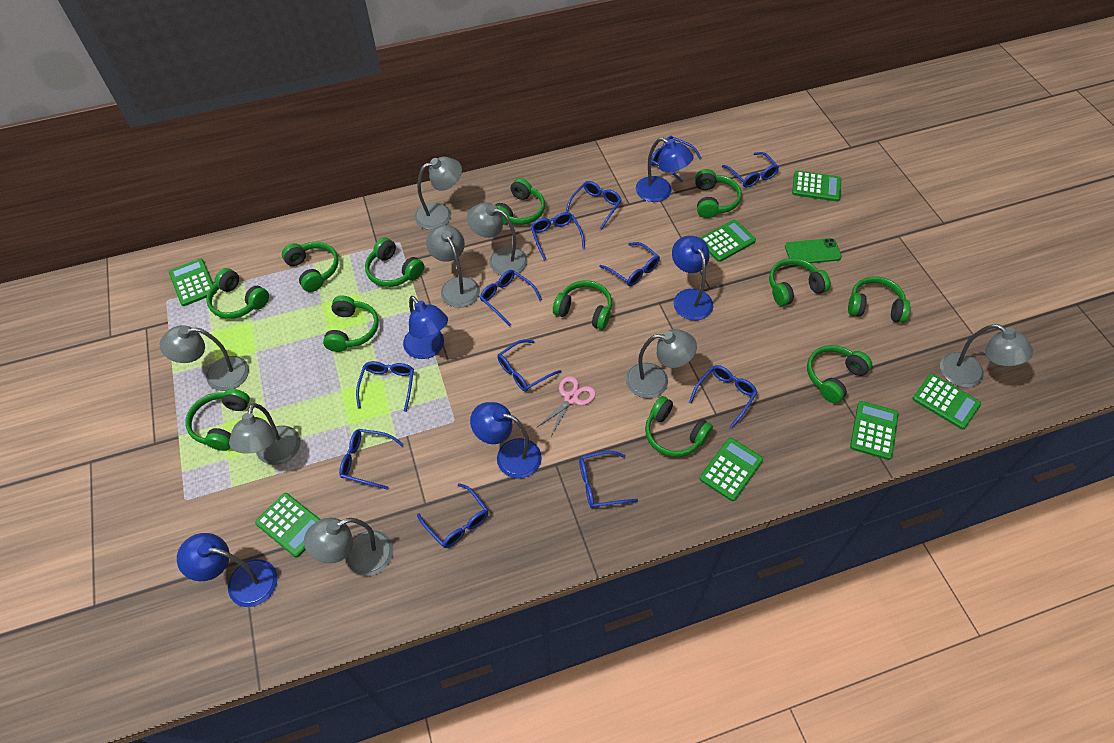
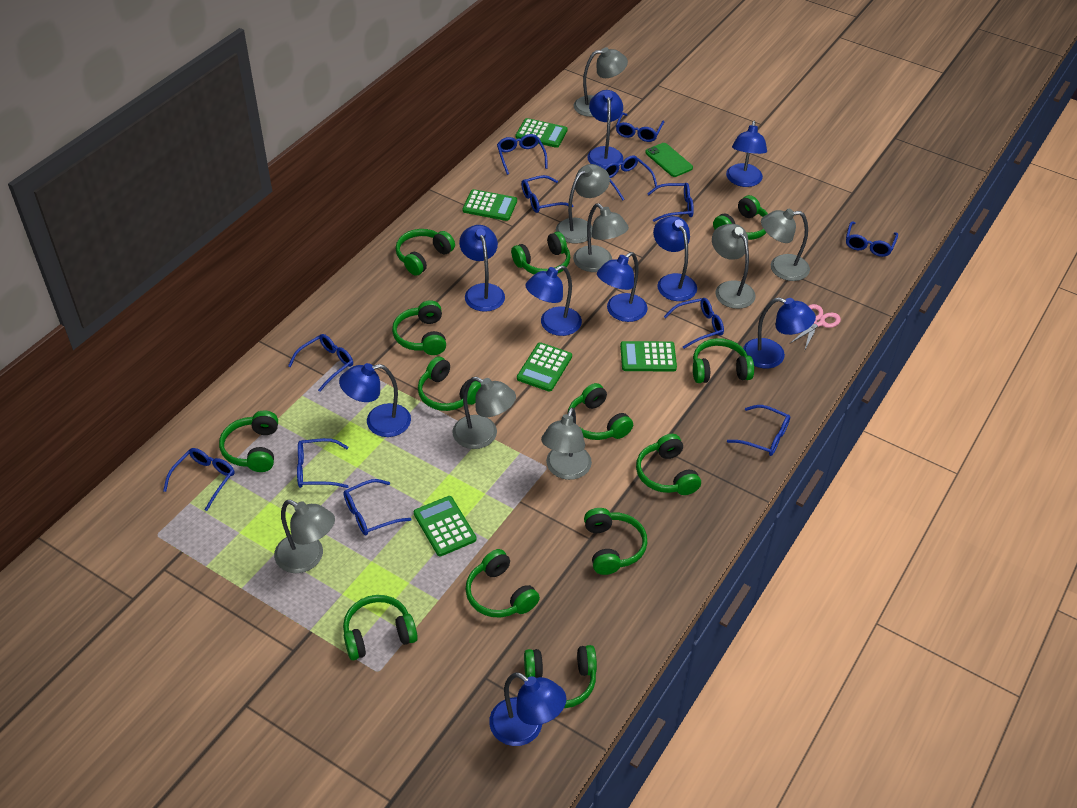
blue lamp: [177,533,278,607] [403,296,448,359] [470,402,542,478] [636,137,694,202] [672,236,713,320] = 5 -> [339,363,411,437] [459,225,505,312] [489,672,566,746] [525,265,582,336] [587,90,623,168] [597,252,648,322] [653,216,697,301] [726,121,767,187] [743,298,816,369] = 9
green calculator: [169,258,217,306] [255,493,321,558] [699,438,763,501] [700,220,756,262] [792,171,841,202] [850,401,899,460] [912,374,981,430] = 7 -> [414,496,476,556] [462,189,517,221] [516,118,568,148] [517,342,572,392] [620,341,677,371] = 5
green headphones: [185,389,250,451] [206,268,269,319] [282,242,339,292] [323,295,379,352] [365,237,424,287] [495,178,545,225] [553,280,612,330] [645,396,713,457] [695,169,742,218] [769,258,831,306] [807,345,872,403] [848,276,910,323] = 12 -> [219,410,278,472] [343,595,418,660] [392,300,446,355] [396,229,455,276] [418,357,481,411] [465,549,540,617] [511,232,570,274] [524,645,597,708] [568,383,633,440] [584,508,647,575] [636,434,701,495] [693,338,754,383] [713,195,768,240] = 13

